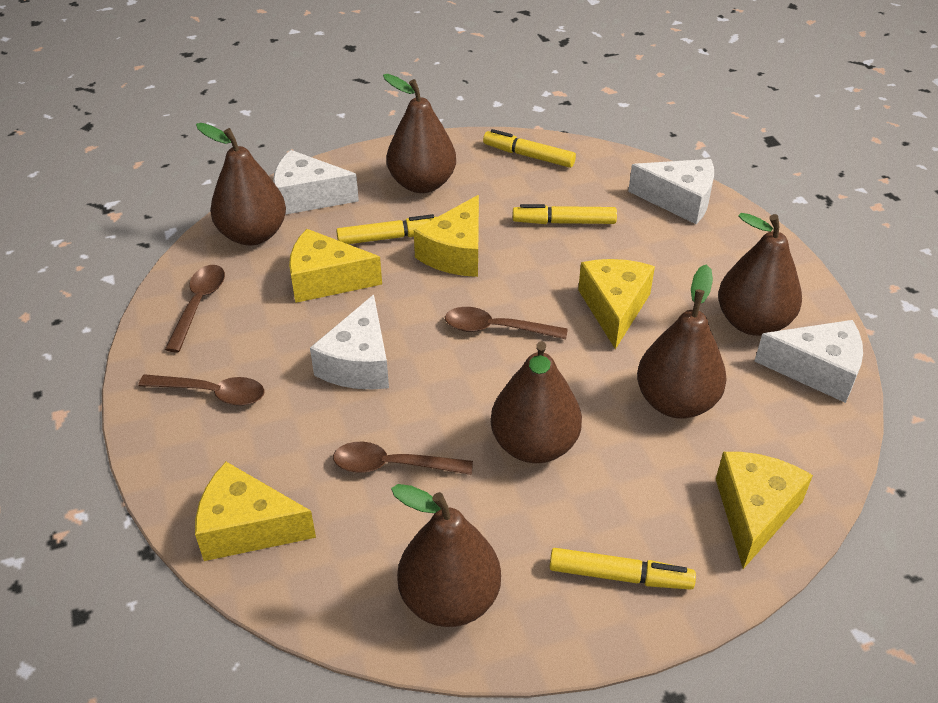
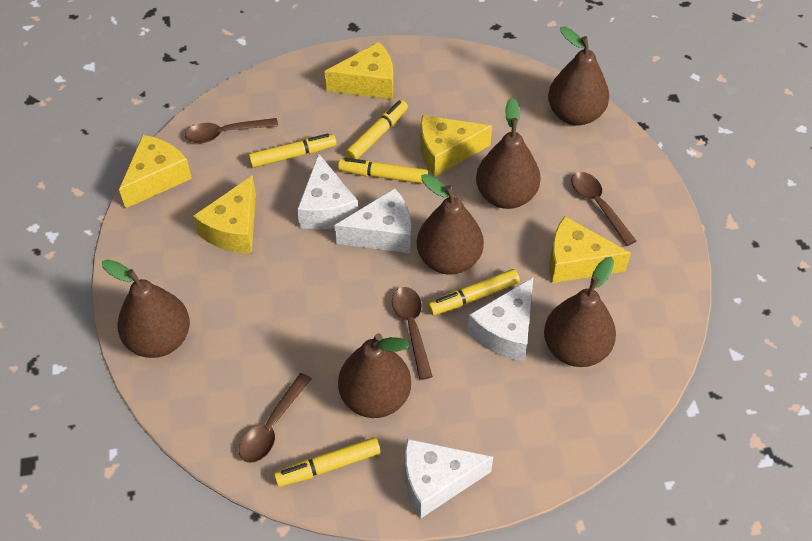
yellow marker: [336,214,437,244] [483,129,576,168] [513,204,617,224] [549,548,696,590] = 4 -> [248,133,337,168] [274,437,380,487] [338,158,428,184] [345,100,408,159] [428,269,520,315] = 5

